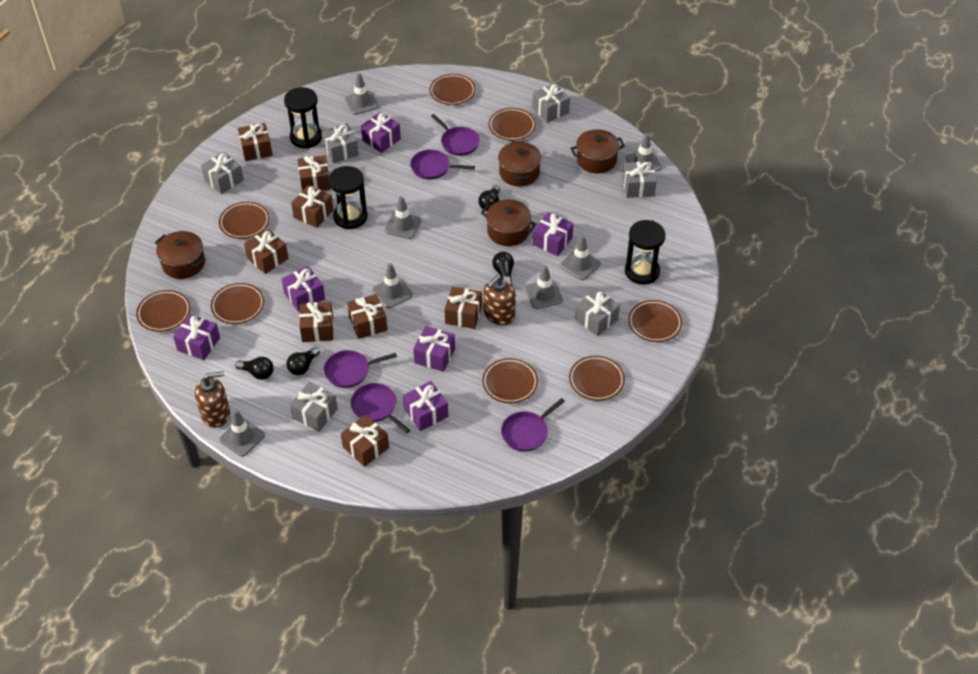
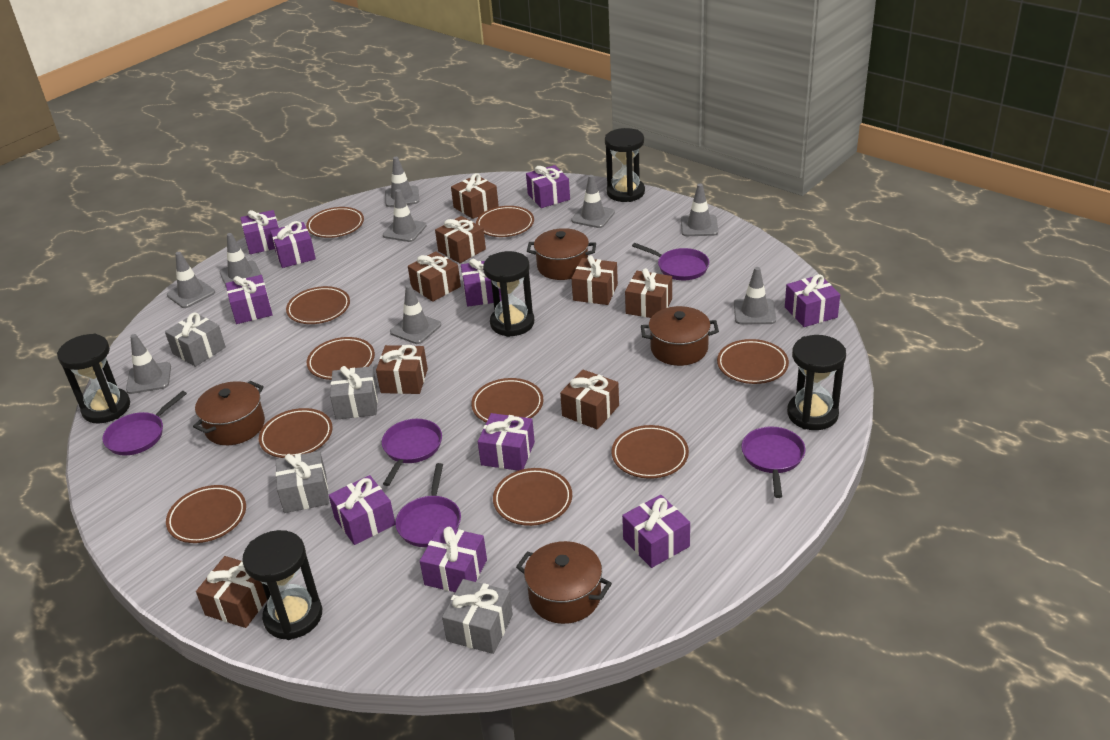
black hourglass: [284,87,322,149] [328,166,368,229] [625,220,666,285] = 3 -> [57,334,130,423] [242,530,322,640] [483,251,534,337] [605,128,645,202] [787,335,846,430] = 5
black light bulb: [235,357,274,380] [286,347,320,375] [478,185,500,211] [492,252,514,286] = 4 -> none = 0
brown plate: [136,290,191,332] [211,283,264,324] [219,202,270,239] [429,74,476,105] [482,358,538,403] [489,108,536,141] [569,356,625,401] [628,300,682,342] = 8 -> [166,485,246,543] [259,408,333,458] [286,286,350,324] [306,207,364,238] [307,337,375,380] [471,378,543,422] [476,206,534,237] [493,468,572,526] [612,425,689,479] [717,339,789,384] = 10
brown soap dispenser: [195,371,230,428] [483,275,516,325] = 2 -> none = 0
grey gift: [201,151,244,194] [290,382,338,432] [321,123,359,163] [532,83,570,123] [575,289,620,336] [622,161,657,198] = 6 -> [165,313,226,367] [276,451,329,513] [330,366,378,420] [442,579,513,654] = 4
grey traffic cone: [219,409,265,457] [345,73,379,115] [372,263,413,308] [385,196,422,239] [525,265,563,309] [560,235,601,280] [626,133,661,171] = 7 -> [126,334,171,394] [167,252,215,308] [219,233,261,287] [383,189,427,242] [385,157,419,207] [390,284,441,344] [571,175,615,228] [681,184,718,236] [734,267,776,324] = 9
purple gift: [173,314,220,360] [282,266,325,312] [361,112,401,153] [403,381,448,431] [413,326,455,372] [533,212,574,256] = 6 -> [226,275,273,324] [240,210,279,254] [270,221,316,268] [329,475,395,545] [420,526,487,592] [461,259,501,307] [478,413,535,471] [526,165,570,208] [622,495,690,568] [785,274,840,327] = 10

